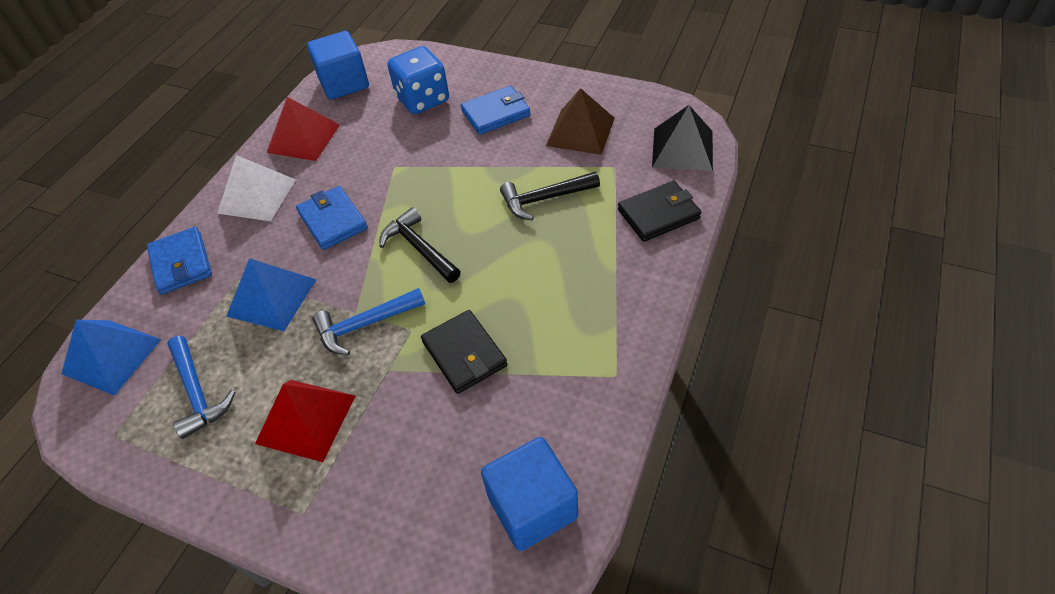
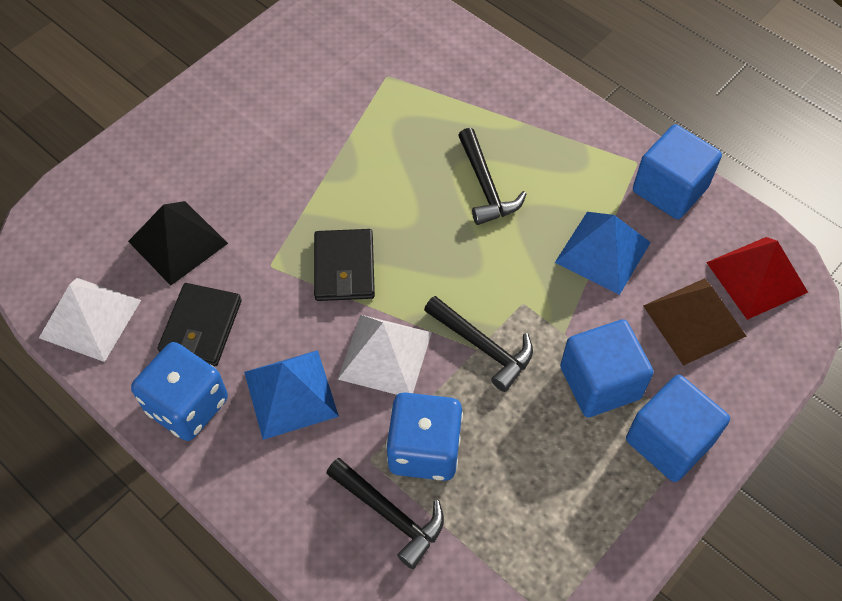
black hammer: [379,207,461,283] [500,172,600,220] = 2 -> [326,458,444,569] [424,296,533,392] [458,128,526,225] = 3
blue cube: [307,31,369,100] [481,437,578,551] = 2 -> [560,319,654,418] [626,375,730,482] [633,124,722,219] = 3
blue dice: [387,46,449,114] = 1 -> [131,342,228,441] [386,392,463,481] = 2
blue hammer: [167,336,235,439] [312,288,425,355] = 2 -> none = 0
blue wallet: [147,227,212,295] [296,186,368,250] [461,86,531,135] = 3 -> none = 0
red pyramid: [255,380,355,462] [266,97,340,161] = 2 -> [706,237,808,320] = 1
white pyramid: [217,155,296,221] = 1 -> [39,278,141,362] [338,315,432,395] = 2

